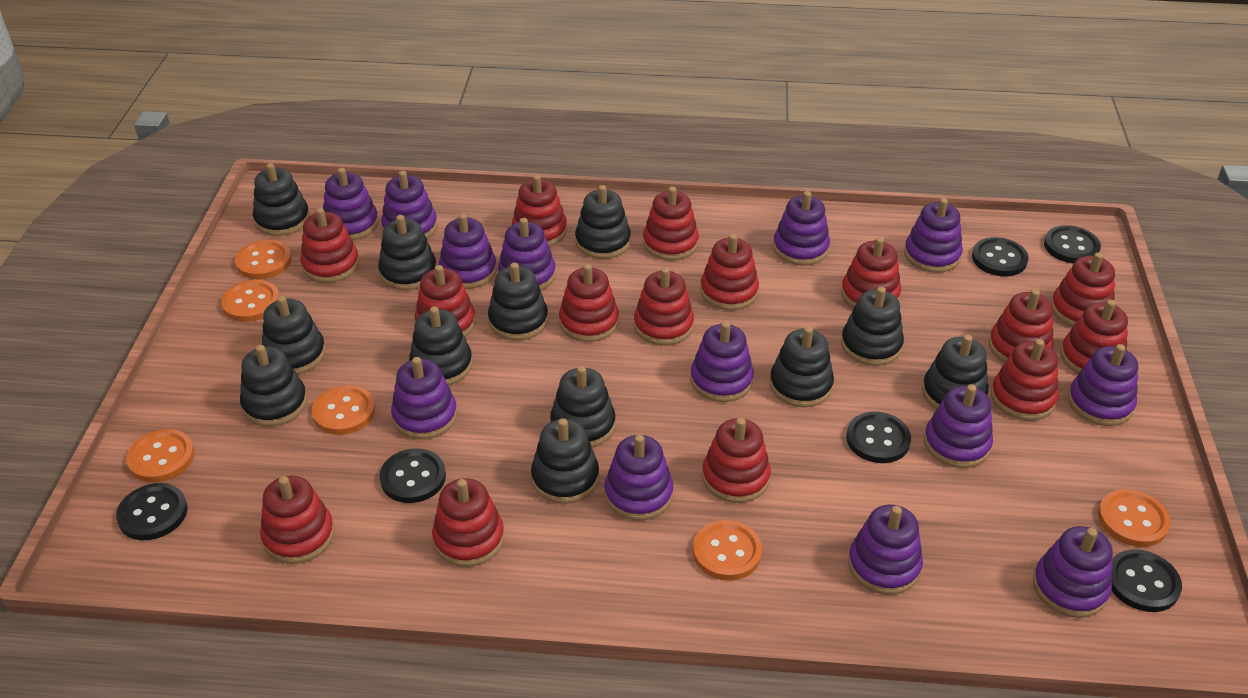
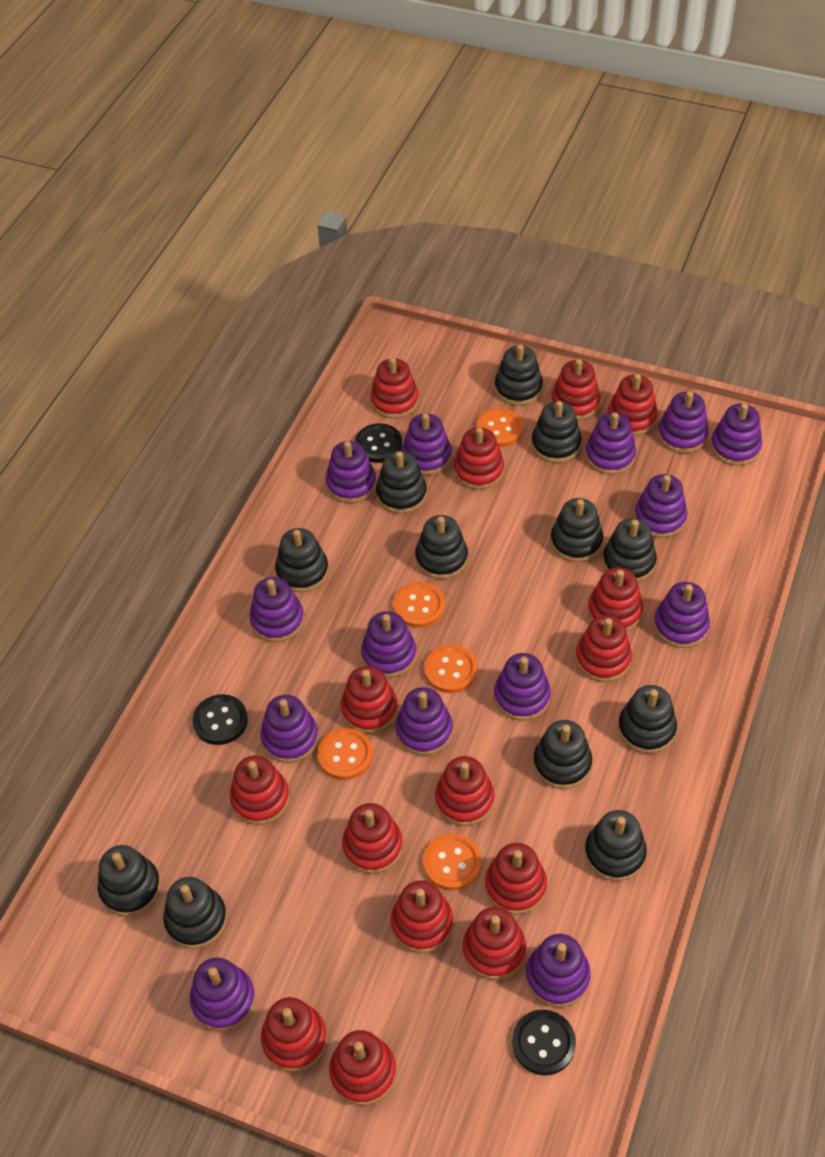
black button: [116,483,187,540] [379,448,446,503] [846,412,911,463] [972,237,1029,276] [1044,225,1101,264] [1112,549,1182,612] = 6 -> [192,694,248,745] [355,423,402,463] [512,1010,576,1075] = 3
orange button: [126,429,194,482] [221,280,279,322] [235,240,292,279] [312,385,375,435] [693,520,762,580] [1098,489,1171,547] = 6 -> [317,728,373,780] [393,582,445,628] [423,833,482,891] [424,644,478,693] [476,408,524,447] = 5
purple stacking toy: [323,168,379,240] [381,171,438,239] [391,357,457,439] [439,214,497,289] [498,218,556,291] [604,435,673,520] [691,321,754,402] [773,191,830,265] [848,505,923,595] [904,198,963,273] [924,384,993,468] [1033,526,1113,618] [1068,344,1138,426] = 13 -> [190,958,255,1031] [249,577,304,642] [260,695,319,763] [326,441,376,503] [361,611,416,678] [395,687,453,756] [402,413,452,475] [494,653,551,721] [526,934,591,1008] [585,412,636,475] [634,474,687,538] [654,582,710,648] [658,391,709,453] [710,403,762,466] = 14

